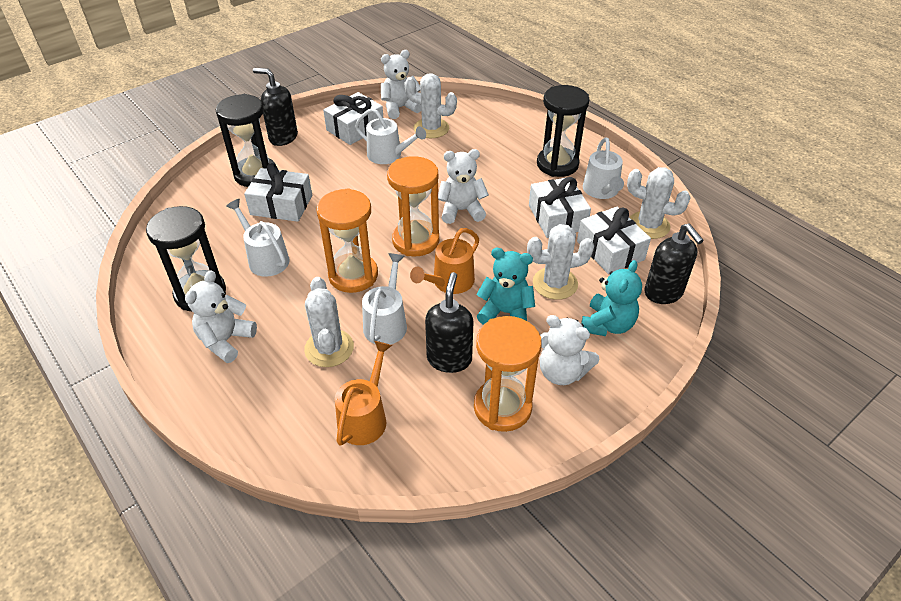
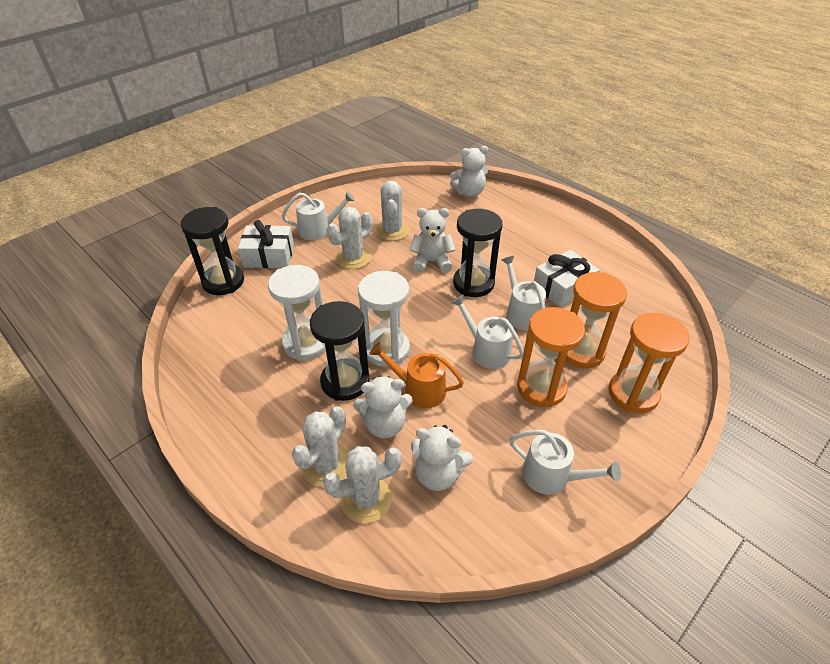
black soap dispenser: [253,68,298,146] [425,272,473,373] [644,224,704,304] = 3 -> none = 0
orange watering can: [335,341,392,446] [410,228,479,294] = 2 -> [369,342,464,408] = 1
turquoise teddy bear: [476,248,535,325] [581,260,642,336] = 2 -> none = 0
white gift: [244,163,312,222] [323,92,383,145] [529,177,591,238] [577,207,651,274] = 4 -> [238,220,294,268] [534,250,600,308] = 2
white hourglass: none = 0 -> [268,265,326,361] [358,271,410,367] = 2

